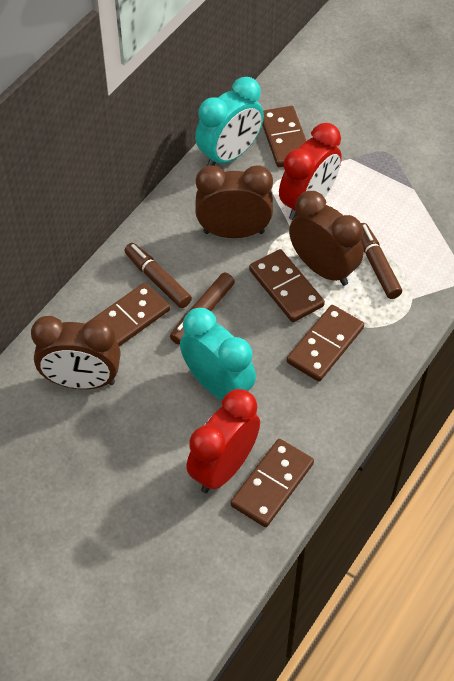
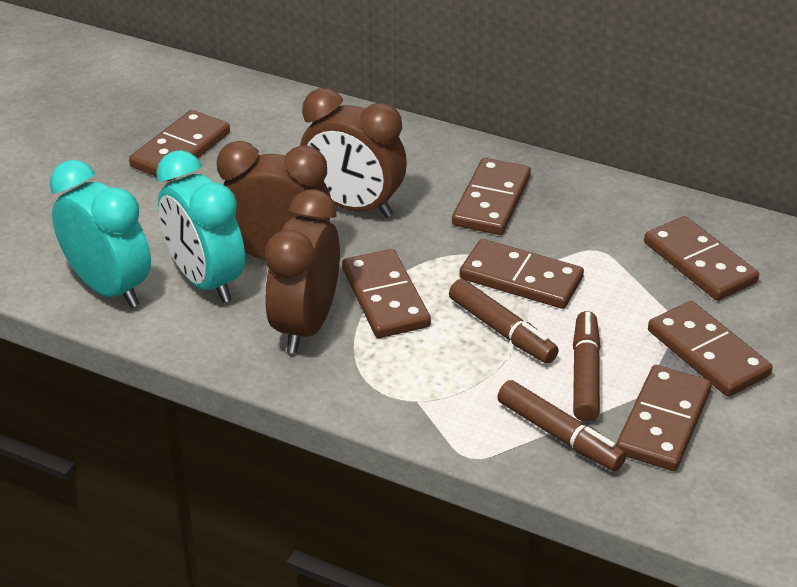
brown domino: [85,283,170,347] [231,439,314,527] [249,249,325,322] [262,106,306,167] [287,305,364,382] = 5 -> [129,110,230,181] [342,249,431,338] [452,158,531,235] [459,239,584,309] [616,365,712,471] [644,216,759,301] [648,301,773,397] = 7
red clock: [186,389,260,493] [279,123,342,220] = 2 -> none = 0

